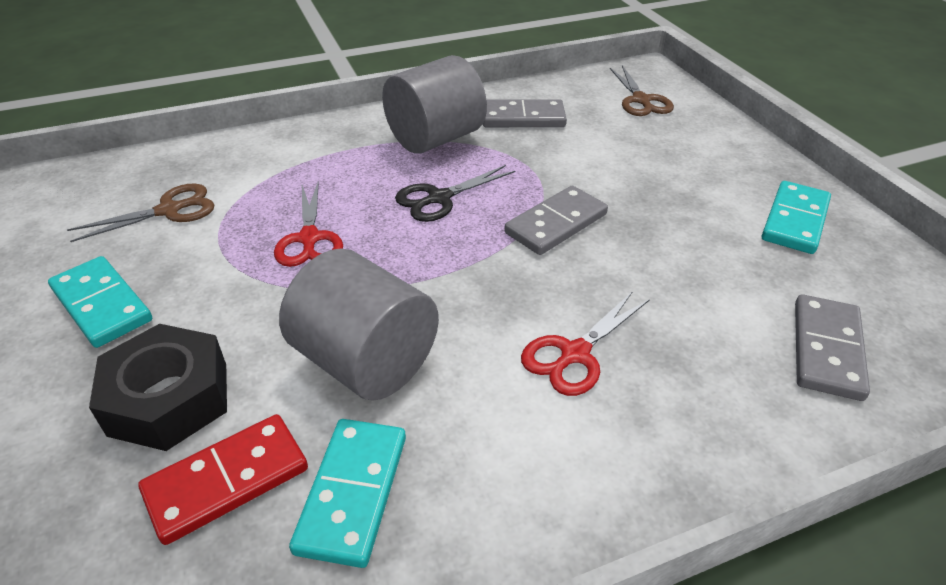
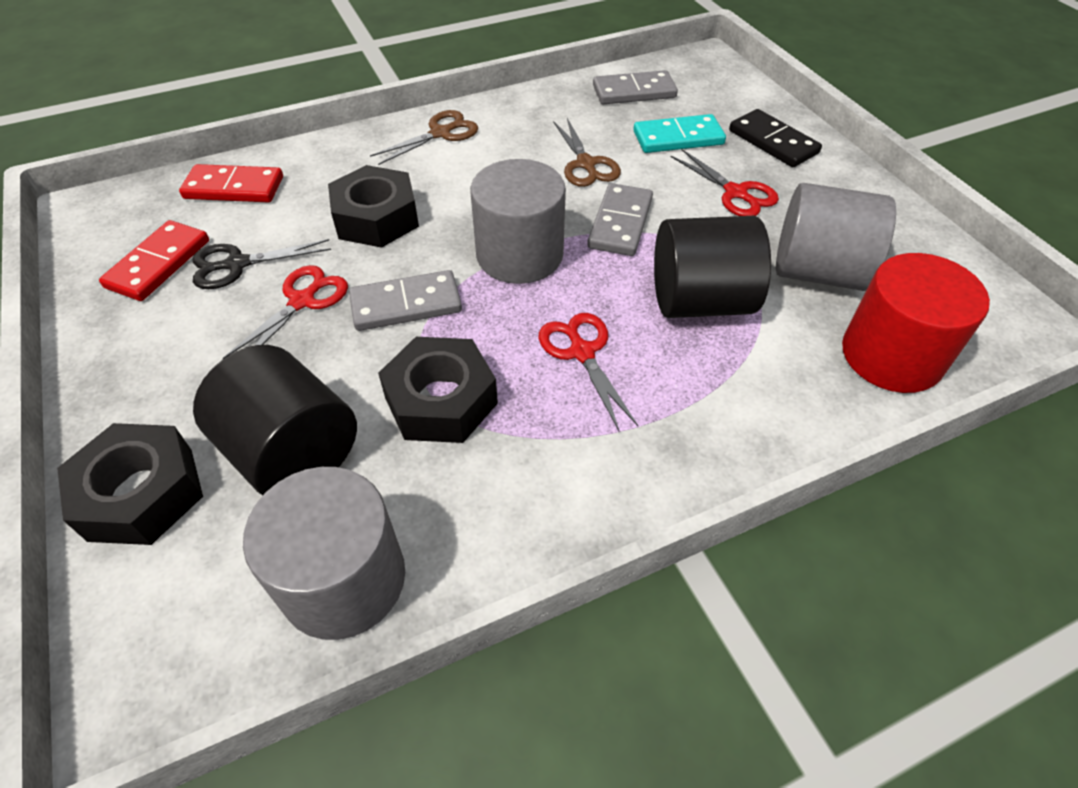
black cylinder: none = 0 -> [193,345,357,495] [654,216,771,318] = 2
black domino: none = 0 -> [729,109,822,167] = 1
black nut: [89,324,227,451] = 1 -> [57,423,203,545] [328,165,419,248] [378,337,498,443] = 3
grey cylinder: [279,249,439,401] [382,55,487,154] = 2 -> [243,467,405,640] [470,159,566,284] [776,183,896,291] = 3
red cylinder: none = 0 -> [842,253,990,393] = 1
red domino: [138,414,308,545] = 1 -> [99,220,209,301] [179,164,283,202] = 2
red scissors: [274,182,343,267] [521,291,650,396] = 2 -> [223,265,348,359] [538,313,638,431] [671,149,779,216] = 3
turquoise domino: [48,256,152,348] [289,419,406,568] [762,181,831,254] = 3 -> [633,114,726,153] = 1

